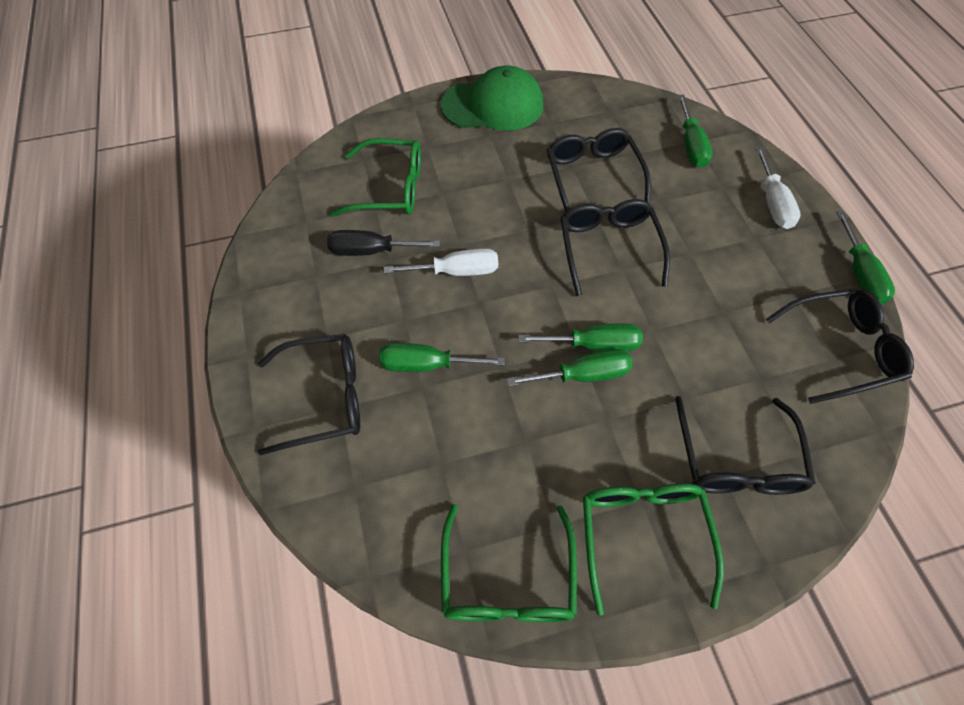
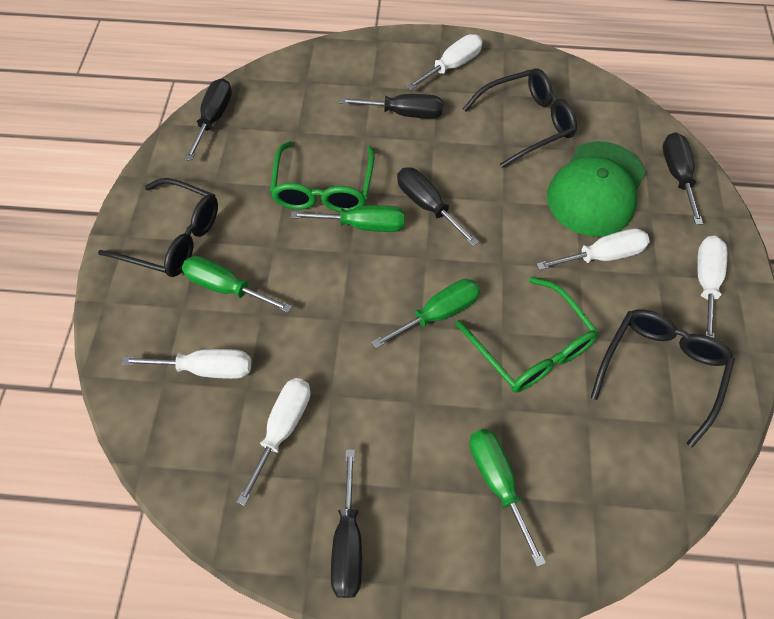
black glasses: [258,334,360,456] [547,128,651,212] [560,199,670,296] [675,396,816,495] [766,288,914,404] = 5 -> [98,178,218,277] [463,68,577,168] [591,309,735,448] = 3
black screwdriver: [327,230,440,256] = 1 -> [185,78,232,161] [331,449,362,598] [340,94,443,119] [397,167,479,247] [663,132,703,225] = 5
green glasses: [330,138,421,217] [441,504,577,622] [583,484,724,616] = 3 -> [270,141,375,212] [456,277,599,393] = 2
green screwdriver: [379,343,505,372] [507,349,633,386] [519,324,643,352] [678,95,713,168] [836,211,895,304] = 5 -> [182,256,292,313] [291,205,405,232] [371,279,480,349] [469,429,546,567] = 4
white screwdriver: [384,248,498,276] [756,147,800,229] = 2 -> [122,349,251,379] [237,378,310,506] [406,34,483,91] [536,228,650,270] [697,236,727,338] = 5

